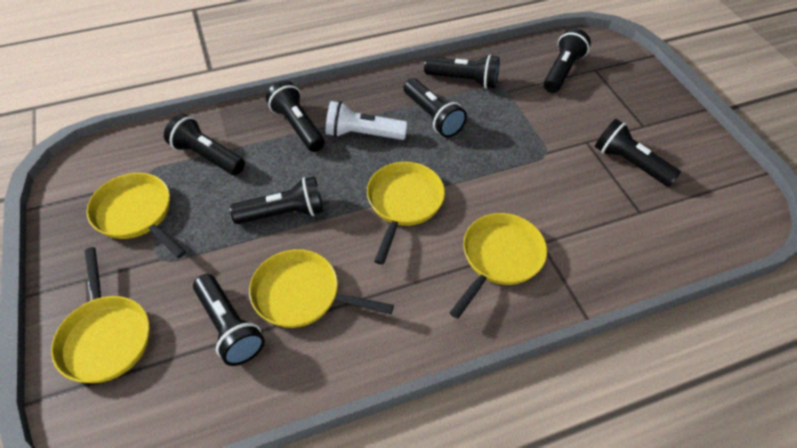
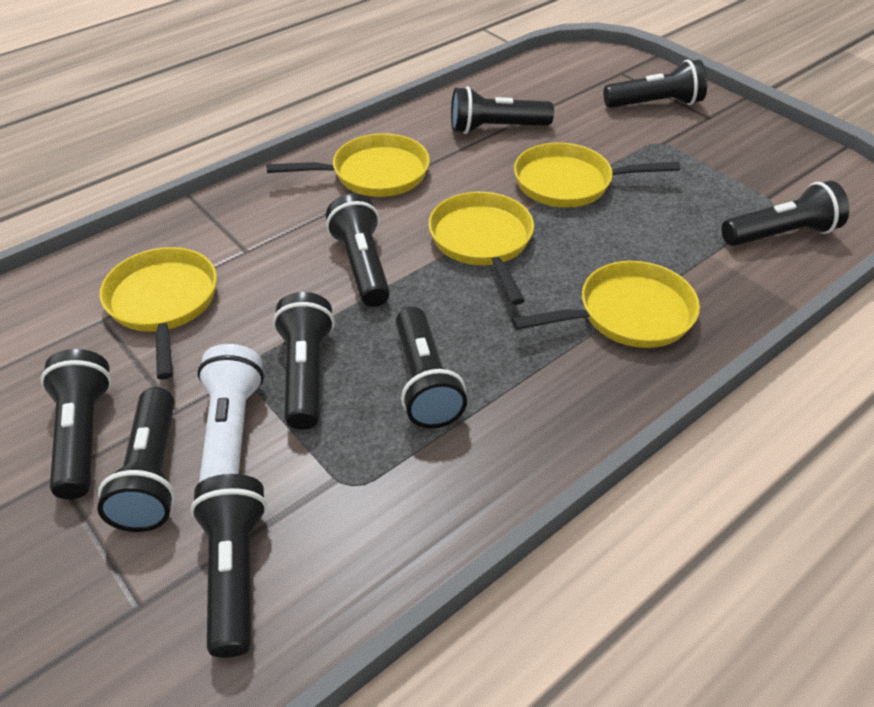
black flashlight: [164,114,245,175] [193,274,265,366] [230,176,323,224] [266,81,325,152] [403,78,467,138] [424,54,500,89] [543,29,591,93] [595,119,681,187] = 8 -> [41,349,112,499] [97,387,175,532] [191,474,267,658] [273,292,335,430] [326,194,390,307] [396,307,467,428] [451,86,554,134] [604,59,707,108] [721,181,849,246] = 9

